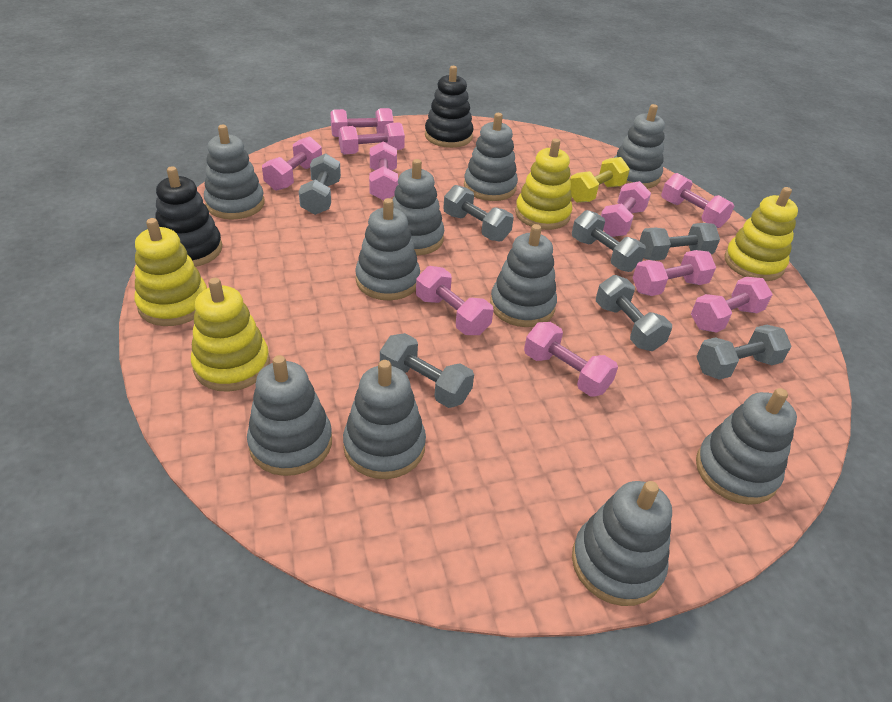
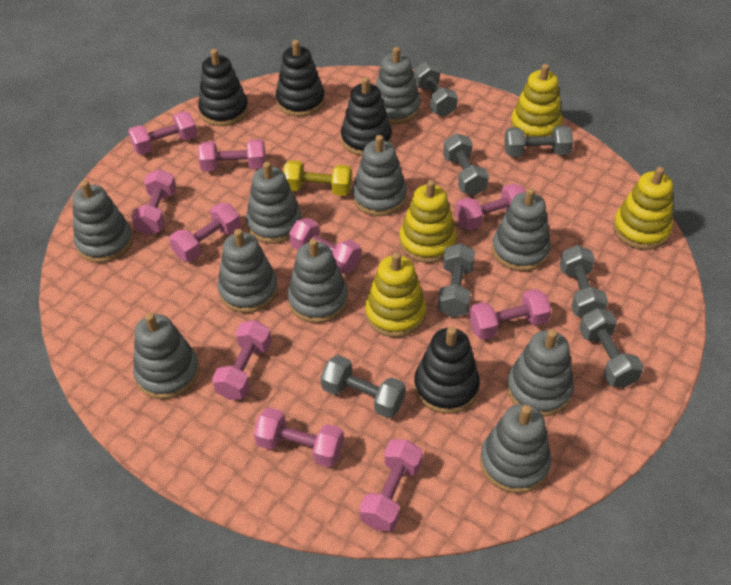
black stacking toy: [155,166,222,267] [425,66,474,148] = 2 -> [198,49,249,126] [276,40,325,117] [341,77,392,156] [414,327,480,414] = 4

